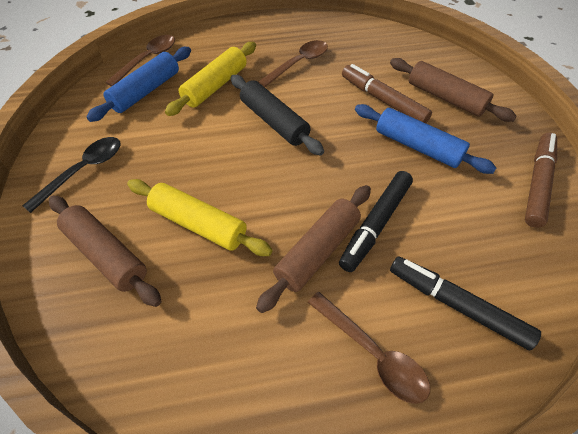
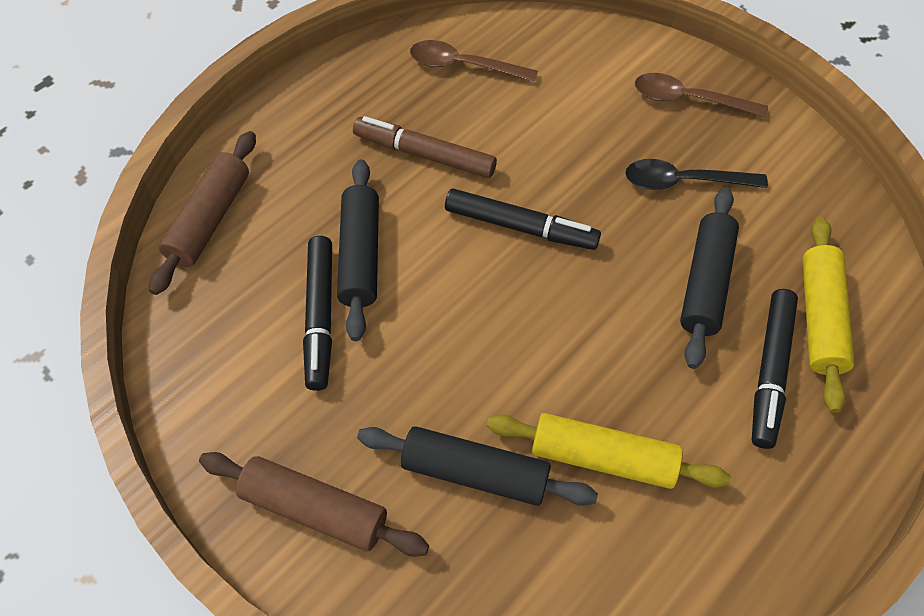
black marker: [339,171,413,272] [390,256,541,350] = 2 -> [303,236,332,391] [445,189,601,250] [752,289,798,449] = 3
black rolling pin: [231,75,324,155] = 1 -> [337,159,379,341] [357,426,598,506] [680,187,739,369] = 3
blue rolling pin: [87,47,191,122] [355,104,496,174] = 2 -> none = 0
brown marker: [342,64,432,123] [525,132,557,228] = 2 -> [353,116,497,178] = 1
brown rolling pin: [49,196,162,307] [256,185,371,313] [390,58,517,122] = 3 -> [149,131,256,295] [199,452,429,557] = 2
brown spoon: [105,35,175,86] [258,40,328,87] [307,292,430,404] = 3 -> [410,40,538,82] [635,73,768,118] = 2

